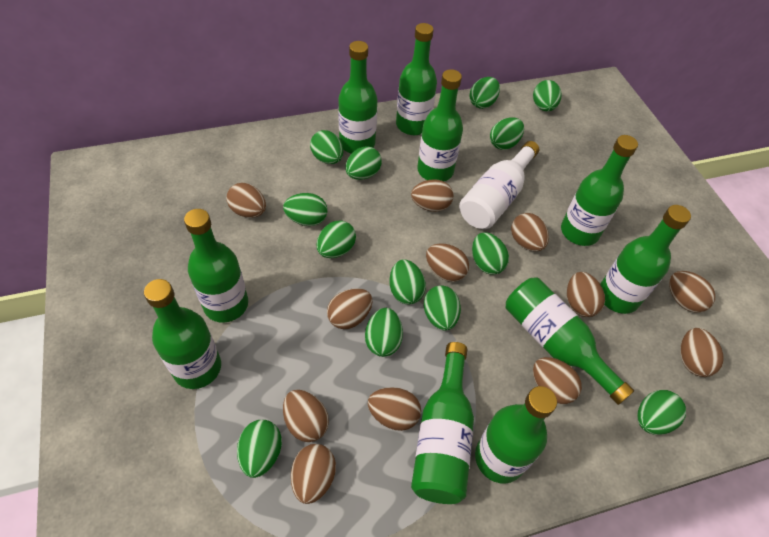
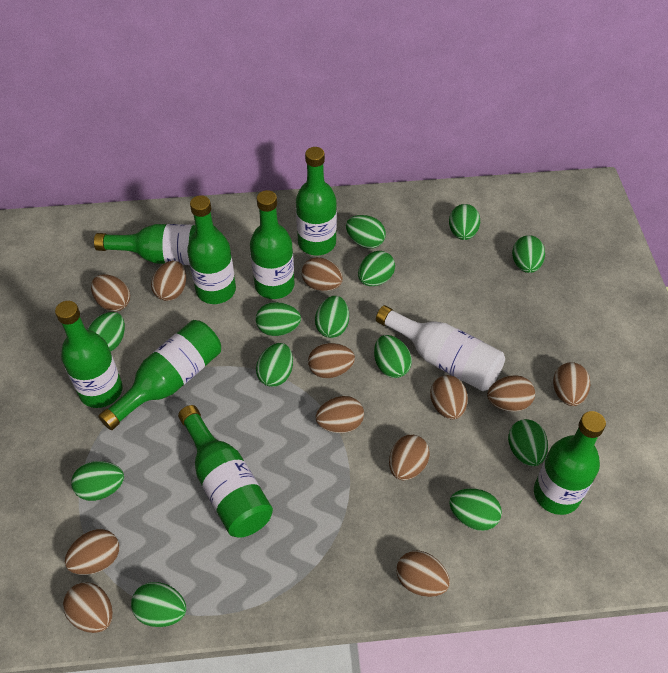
green bottle: [144,279,221,389] [184,209,248,323] [338,41,377,154] [396,23,437,135] [411,342,474,504] [417,69,463,181] [475,386,557,484] [506,278,634,405] [561,135,638,246] [600,205,691,314] = 10 -> [55,301,123,408] [94,224,219,265] [98,320,221,430] [178,405,273,538] [187,195,236,304] [250,190,295,299] [296,147,337,256] [534,411,606,515] = 8

